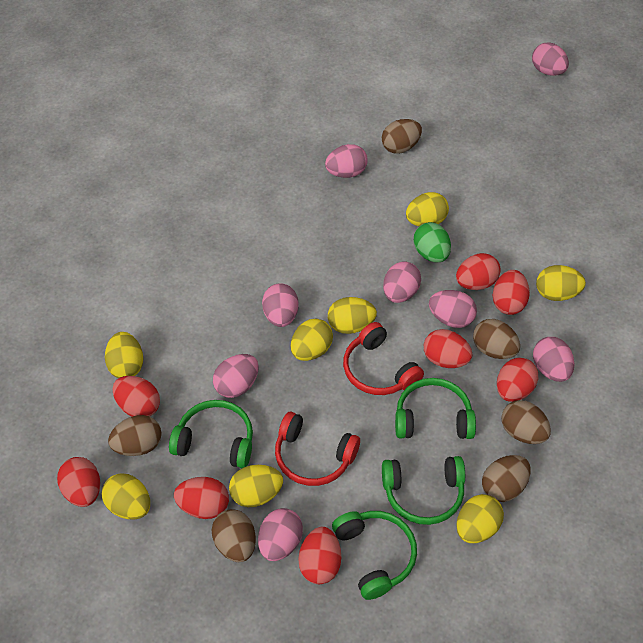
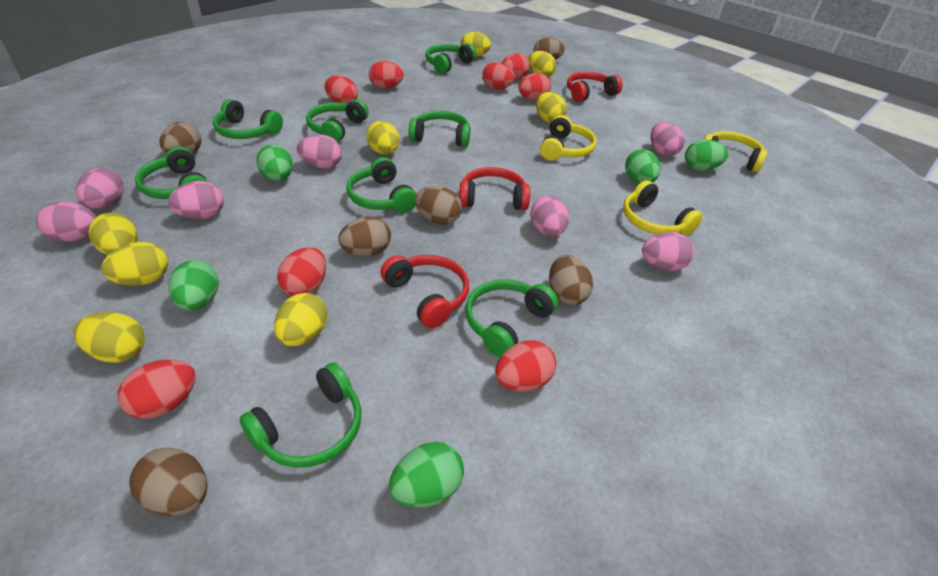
green egg: [414,222,451,262] = 1 -> [168,260,219,311] [256,144,293,181] [389,442,464,508] [625,149,661,184] [685,139,728,171] = 5
green headphones: [169,400,253,468] [332,511,417,600] [382,456,465,525] [395,378,476,439] = 4 -> [135,146,208,199] [213,99,283,139] [240,362,362,468] [306,99,369,142] [346,157,416,213] [408,111,471,147] [425,43,476,74] [466,279,558,357] = 8
pink egg: [213,354,259,398] [258,508,303,561] [262,283,299,327] [325,144,368,178] [383,261,421,303] [429,290,477,328] [532,42,569,76] [533,337,574,382] = 8 -> [36,201,96,242] [76,168,124,209] [168,181,224,219] [297,135,342,169] [530,196,569,236] [642,232,694,271] [651,122,685,156] = 7
red headphones: [275,412,360,486] [343,322,424,395] = 2 -> [380,255,469,328] [459,167,530,210] [567,72,623,102] = 3
yellow headphones: none = 0 -> [540,115,596,161] [623,180,702,236] [704,131,768,172] = 3

